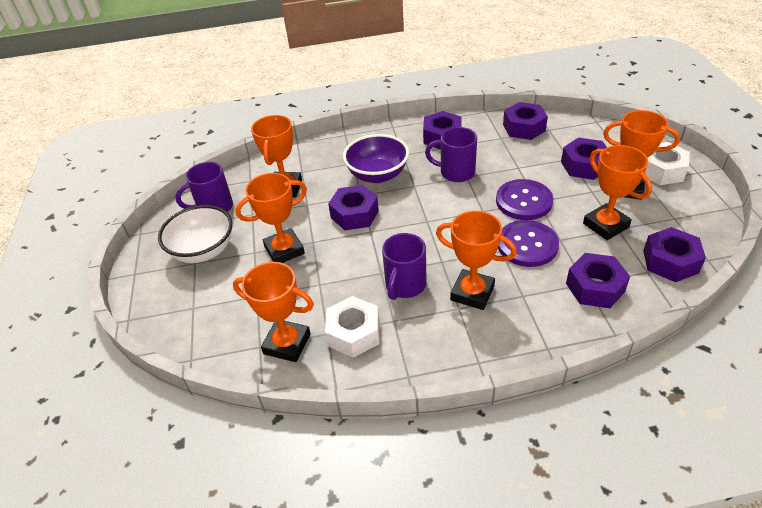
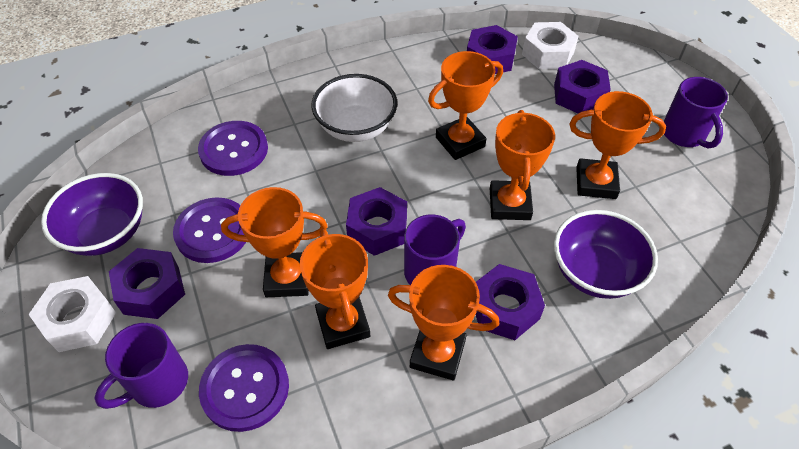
purple bowl: [343,134,409,183] = 1 -> [41,173,143,256] [554,210,658,299] = 2
purple button: [496,179,553,220] [498,220,559,267] = 2 -> [173,197,246,263] [198,121,268,176] [199,344,289,432] = 3
purple nut: [328,185,379,230] [423,111,462,150] [503,102,548,140] [561,137,607,180] [566,253,630,308] [643,227,706,282] = 6 -> [109,248,185,319] [346,187,407,256] [467,25,518,74] [476,264,545,340] [554,60,611,113] = 5

